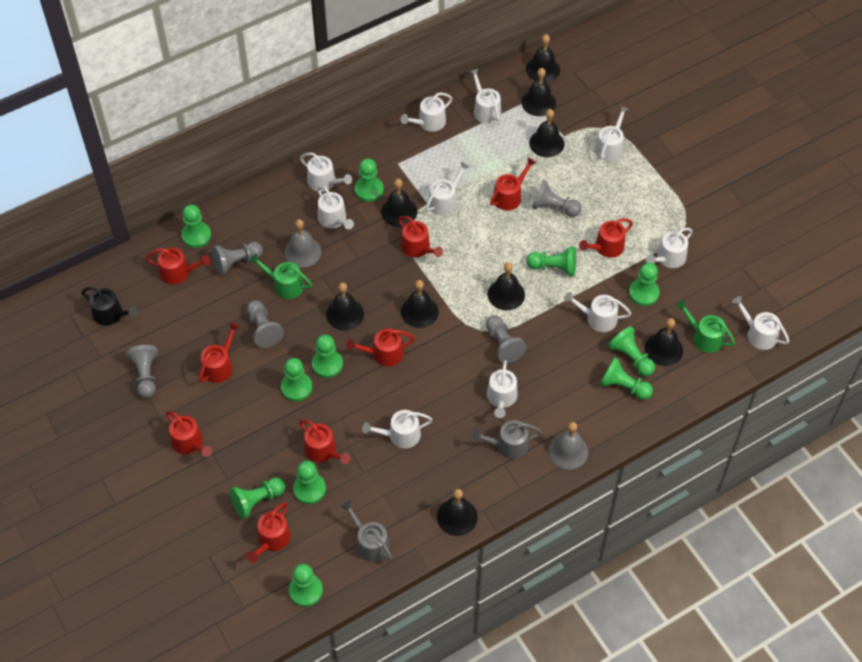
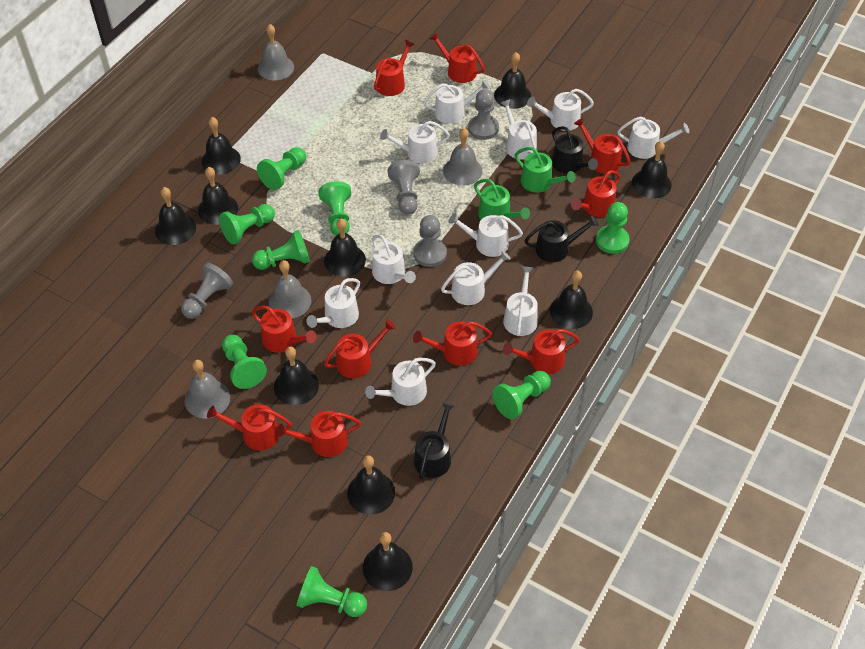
black bell: [326,282,364,330] [381,179,417,227] [401,280,439,328] [437,489,478,536] [488,262,525,311] [521,68,556,116] [526,34,560,83] [529,109,564,157] [645,318,683,366] = 9 -> [155,187,196,245] [198,167,238,225] [201,117,241,174] [274,346,319,405] [324,219,366,277] [347,455,395,515] [363,532,413,591] [494,52,531,109] [550,270,593,329] [632,141,672,199] = 10
black watering can: [81,287,138,326] = 1 -> [414,402,455,480] [524,216,598,262] [552,126,598,174] = 3
green pawn: [181,205,211,248] [230,477,285,519] [281,358,312,401] [289,564,323,607] [293,461,326,504] [312,335,343,378] [355,158,384,202] [526,246,576,276] [600,357,653,400] [608,326,655,376] [629,263,660,306] = 11 -> [219,204,275,244] [222,335,267,389] [252,230,310,270] [257,147,306,190] [296,566,367,617] [318,181,351,236] [492,371,551,419] [596,202,630,254] = 8
grey bell: [285,219,321,268] [548,422,588,469] = 2 -> [185,360,230,418] [258,24,294,80] [269,260,311,318] [443,128,482,186] = 4
grey pawn: [126,345,158,398] [212,242,263,275] [247,300,284,348] [486,316,527,363] [532,180,582,217] = 5 -> [181,262,233,319] [388,160,420,215] [413,215,447,267] [468,89,499,140] = 4
grey watering can: [341,501,392,562] [471,420,542,459] = 2 -> none = 0
red watering can: [146,247,210,284] [166,411,212,457] [199,322,240,383] [247,502,291,563] [299,420,351,464] [346,329,415,366] [398,216,443,258] [490,158,536,210] [579,218,633,258] = 9 -> [207,404,292,451] [252,305,316,353] [276,411,361,457] [324,320,396,378] [374,40,414,96] [413,321,492,366] [429,33,485,83] [503,329,579,374] [571,170,620,217] [574,118,631,174] = 10

